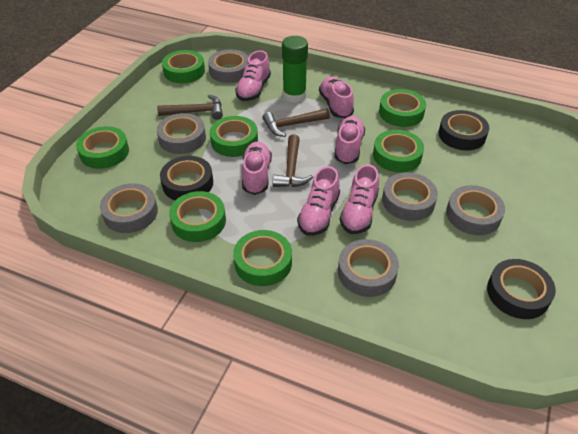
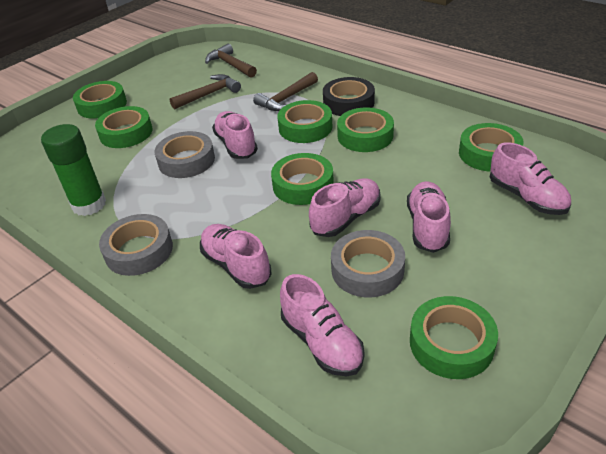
black tape: [160,156,213,200] [438,110,489,151] [487,259,556,319] = 3 -> [323,77,375,116] = 1
grey tape: [100,183,158,233] [157,113,206,154] [208,50,249,83] [338,239,399,297] [382,172,438,221] [446,185,505,235] = 6 -> [99,214,173,276] [155,131,215,178] [331,230,405,297] = 3

